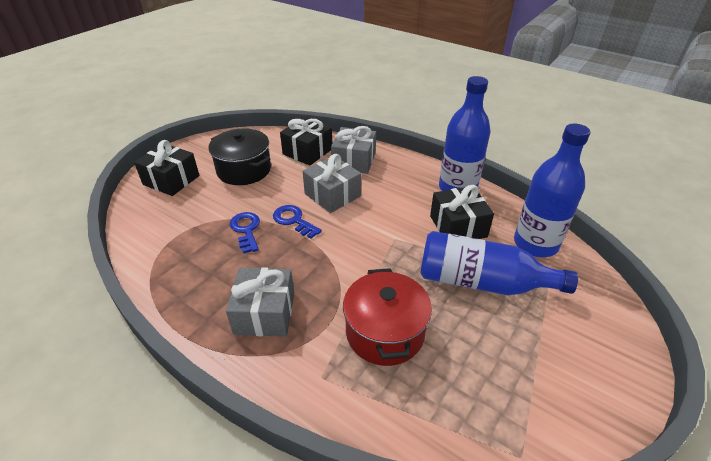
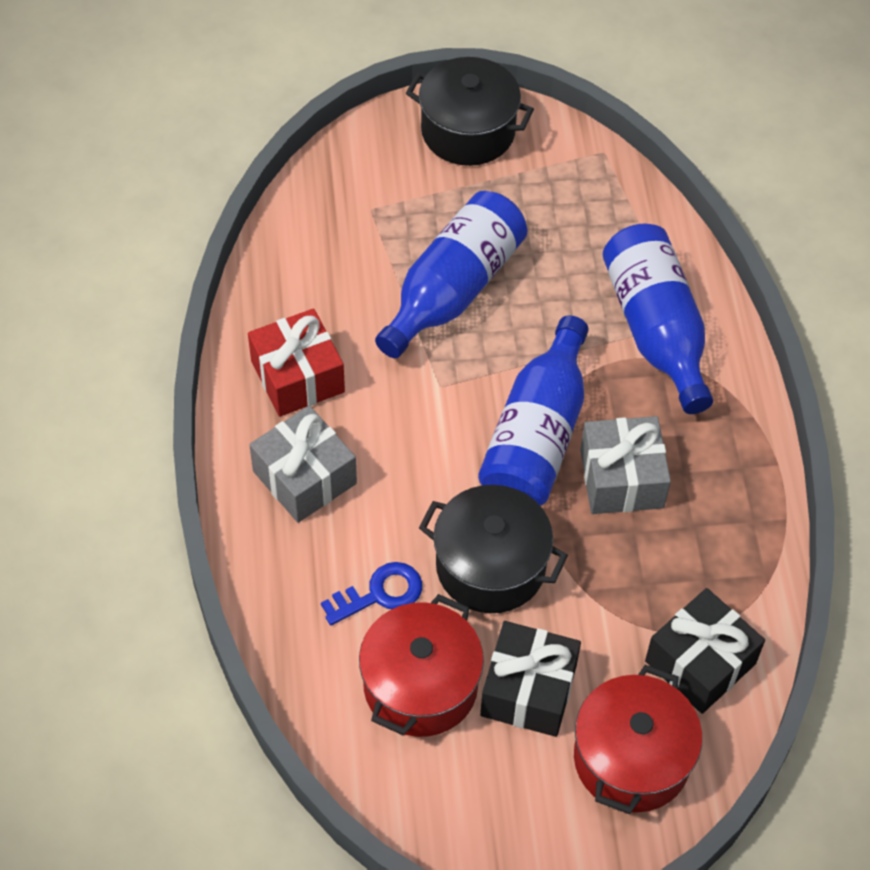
black gift: [134,140,199,196] [280,117,332,166] [430,185,494,239] = 3 -> [480,621,581,737] [645,588,765,714] = 2
black pot: [208,128,271,185] = 1 -> [406,57,534,166] [419,485,568,613] = 2
blue key: [229,212,260,254] [273,205,322,239] = 2 -> [321,562,422,625] = 1
grey gift: [226,267,294,337] [303,154,361,213] [331,126,376,174] = 3 -> [249,406,357,523] [580,416,671,514] = 2
red gift: none = 0 -> [248,309,345,417] = 1
red pot: [343,268,432,366] = 1 -> [359,594,484,737] [574,665,702,814] = 2

